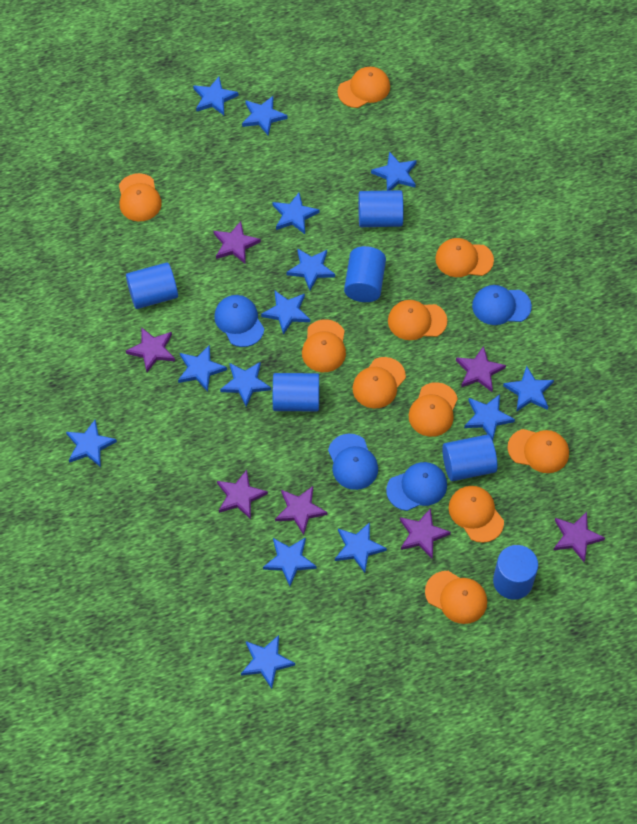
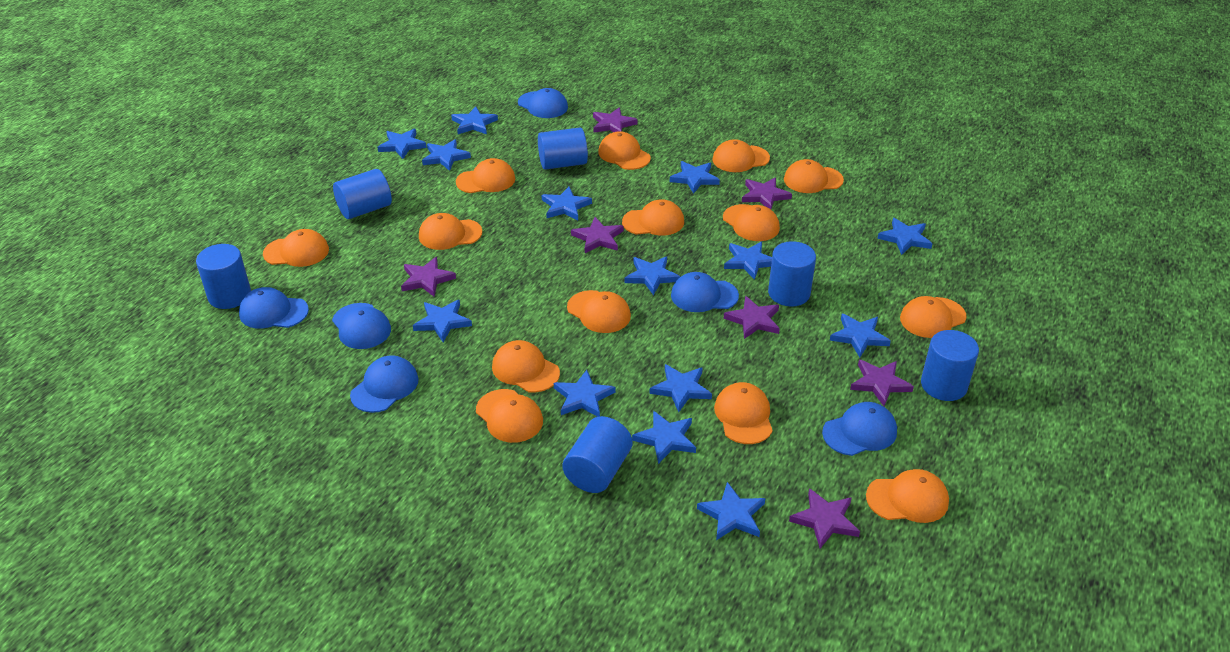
blue cap: [214,295,264,347] [328,434,378,490] [386,462,447,511] [472,285,532,325] = 4 -> [239,287,309,328] [332,303,391,349] [350,355,418,413] [518,88,568,118] [671,272,739,312] [822,402,897,456] = 6
orange cap: [119,173,162,222] [302,319,346,372] [337,67,390,108] [353,357,406,408] [388,300,447,340] [409,382,458,437] [425,571,487,624] [435,238,494,277] [449,486,504,543] [508,429,569,473] = 10 -> [263,229,329,267] [419,213,482,250] [456,158,515,193] [476,389,543,443] [492,340,560,393] [567,290,631,333] [598,131,651,170] [622,199,684,236] [712,139,770,172] [714,382,773,444] [723,204,780,241] [784,159,844,193] [866,469,949,523] [900,296,967,338] = 14

